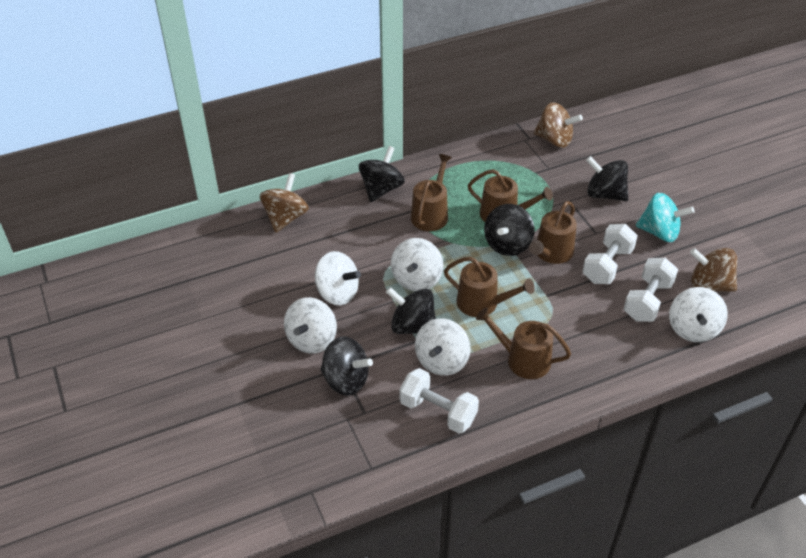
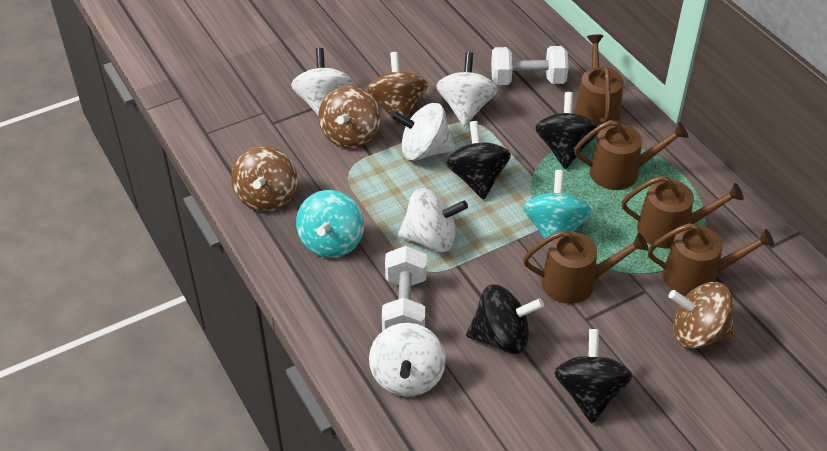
black spinning top: [320,337,373,396] [359,146,405,202] [386,287,436,334] [484,204,534,256] [586,156,628,201] = 5 -> [446,121,511,200] [466,284,544,354] [535,92,599,169] [554,329,633,423] = 4
brown spinning top: [260,173,309,233] [534,102,583,148] [690,248,737,291] = 3 -> [231,146,297,212] [319,85,380,149] [367,52,428,126] [669,282,735,349] = 4
turquoise spinning top: [636,193,695,242] = 1 -> [296,190,364,258] [523,170,592,245] = 2
white dumbbell: [400,368,479,434] [582,224,638,284] [624,258,678,322] = 3 -> [382,246,427,331] [491,46,569,85] = 2

